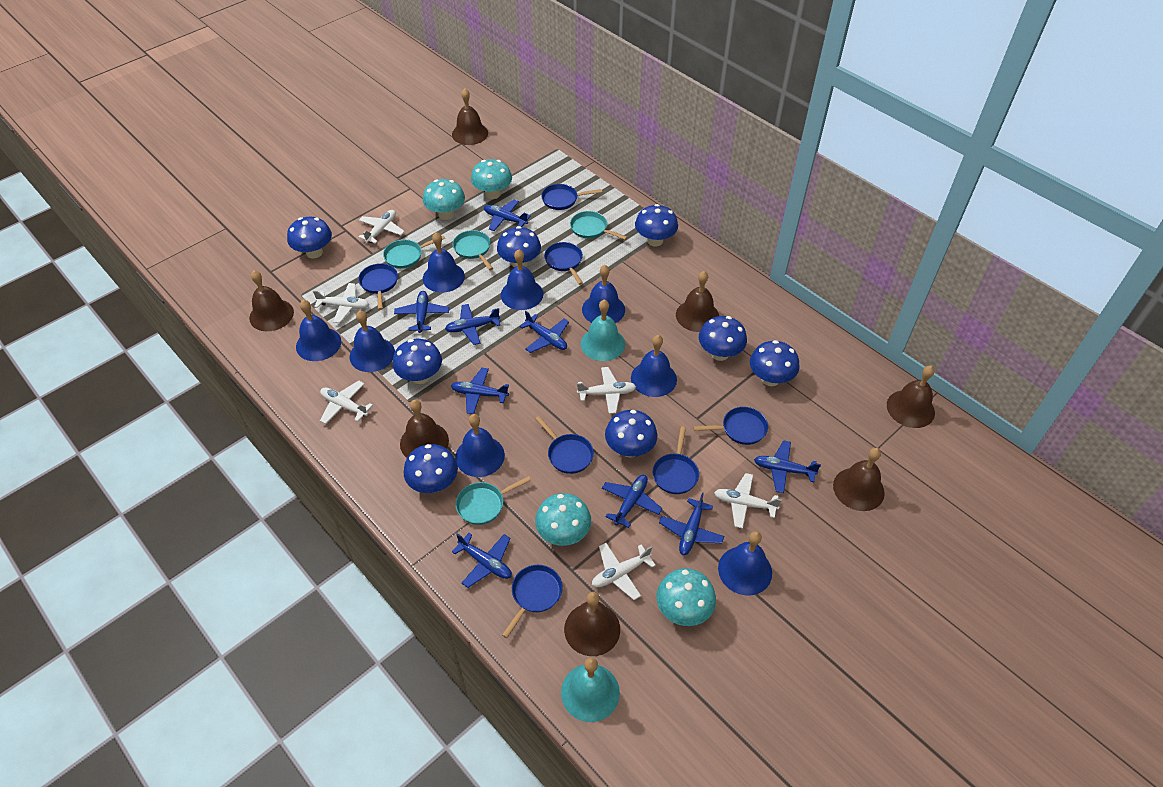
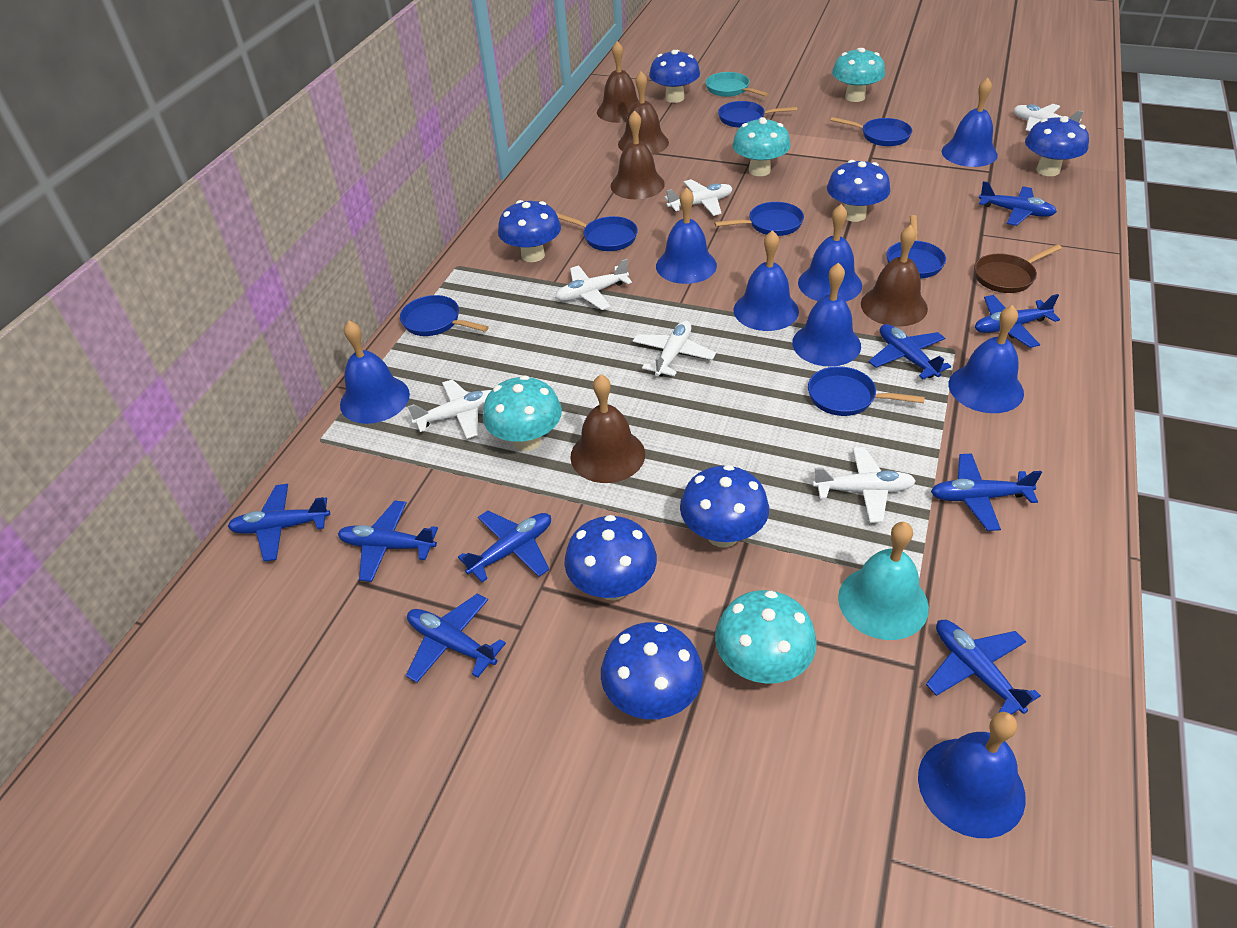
blue mushroom: [287,217,332,259] [393,339,442,384] [404,444,458,493] [497,226,541,268] [605,410,658,457] [635,204,678,246] [699,316,747,361] [750,340,799,386] = 8 -> [498,200,561,262] [564,515,657,601] [601,622,703,719] [649,50,700,103] [680,465,769,548] [827,160,890,222] [1025,116,1089,176] = 7
brown bell: [249,270,294,331] [400,400,449,458] [452,89,488,145] [564,592,620,656] [676,271,719,332] [833,448,885,511] [887,366,935,428] = 7 -> [570,374,645,483] [597,41,639,123] [611,110,665,199] [618,71,669,155] [861,225,928,327] = 5
brown pan: none = 0 -> [974,244,1062,293] = 1
turquoise bell: [561,658,620,722] [581,300,625,361] = 2 -> [838,522,929,640] = 1
turquoise pan: [383,235,445,269] [453,230,493,270] [456,476,531,525] [570,211,627,240] = 4 -> [705,72,769,97] = 1

